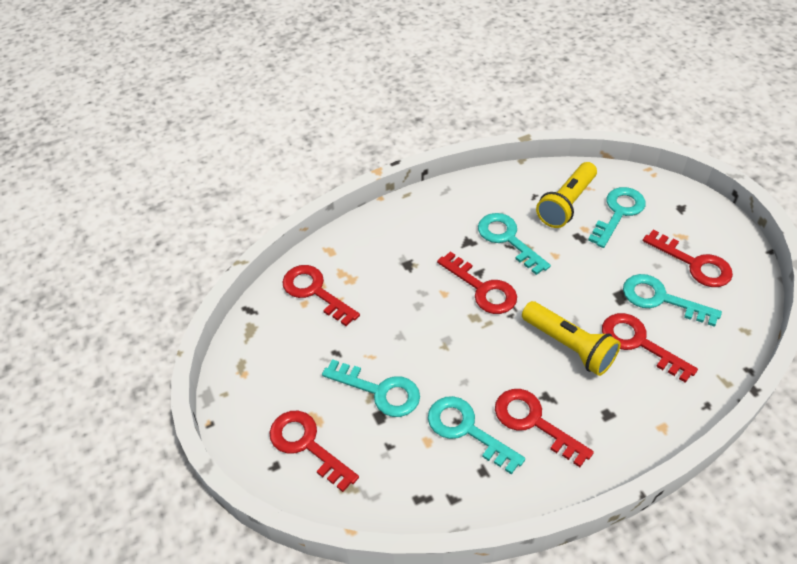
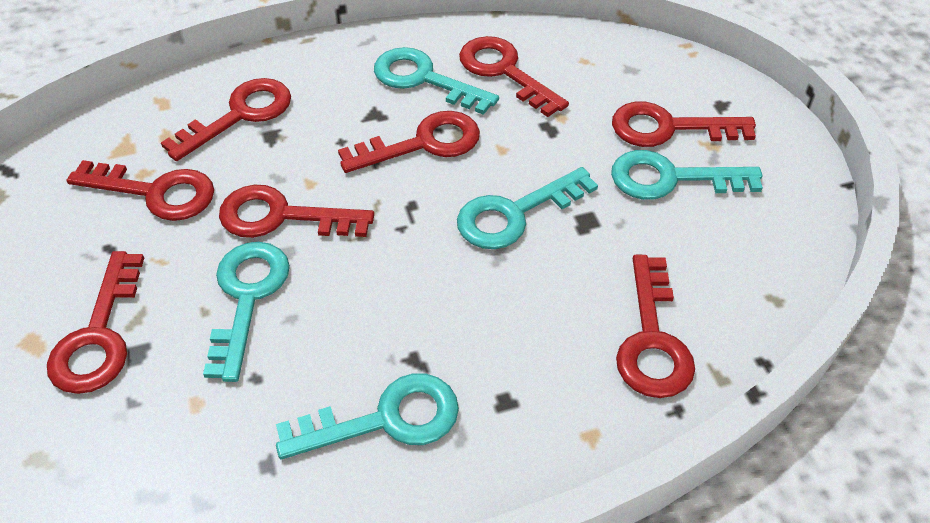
red key: [269,411,359,492] [283,265,360,326] [437,252,517,314] [495,389,594,467] [602,313,698,383] [643,230,733,287] = 6 -> [47,251,144,394] [67,160,214,221] [161,78,291,161] [219,185,374,238] [338,111,480,173] [459,36,569,117] [612,102,756,147] [616,255,695,398] = 8
yellow flashlight: [522,301,621,376] [536,162,597,228] = 2 -> none = 0

